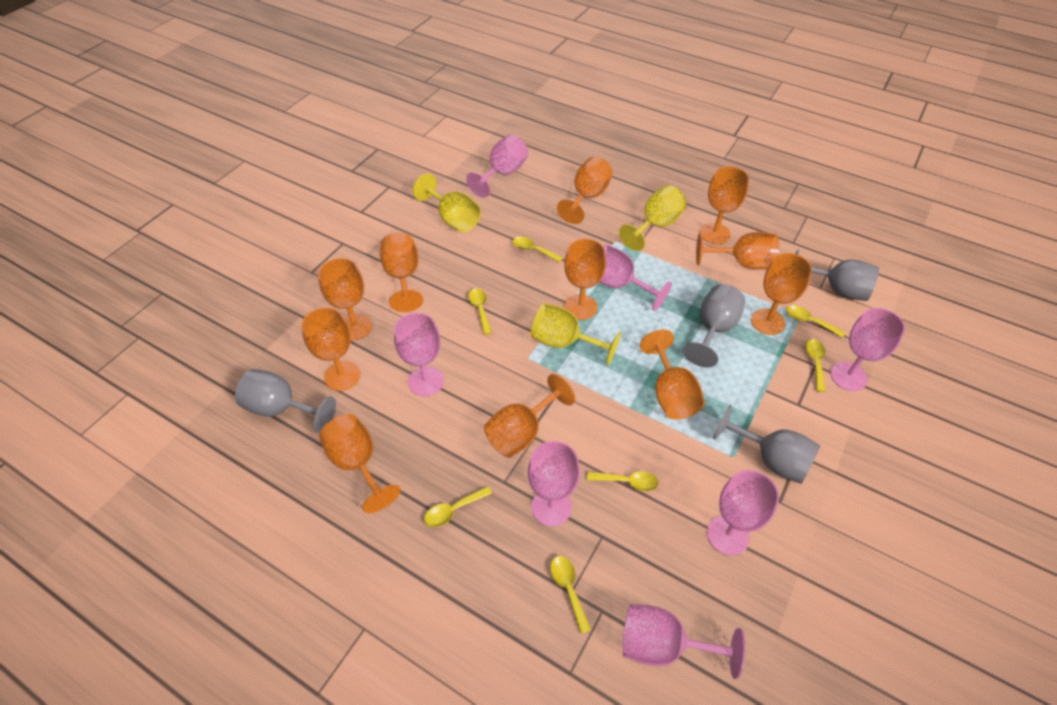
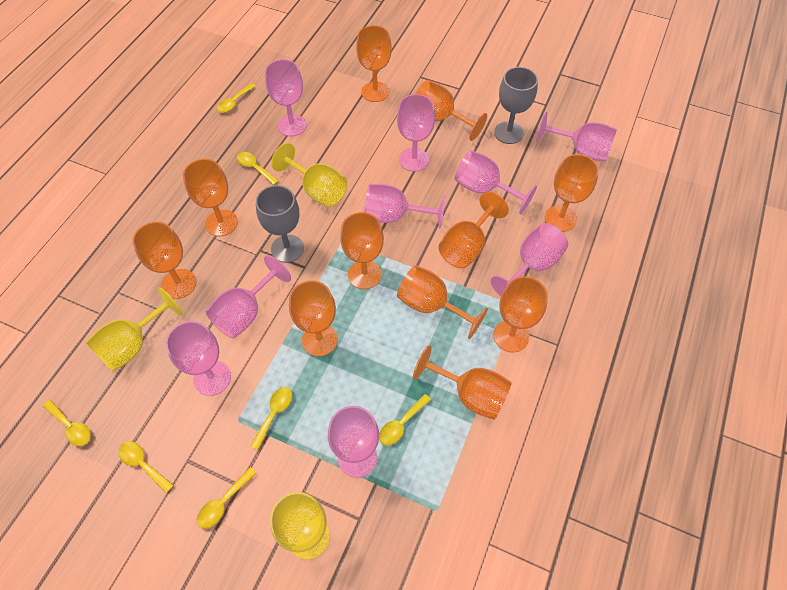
grey goblet: [235,369,336,433] [683,284,745,367] [713,405,820,484] [796,249,879,301] = 4 -> [256,185,304,263] [494,67,538,144] = 2
pink goblet: [394,313,444,396] [466,135,528,198] [528,441,580,527] [600,244,672,311] [623,604,746,679] [707,470,779,556] [830,308,905,391] = 7 -> [166,321,231,396] [206,255,291,338] [265,59,307,137] [328,406,379,478] [364,184,446,228] [397,94,435,172] [455,150,537,214] [491,223,568,296] [536,112,617,162] = 9

